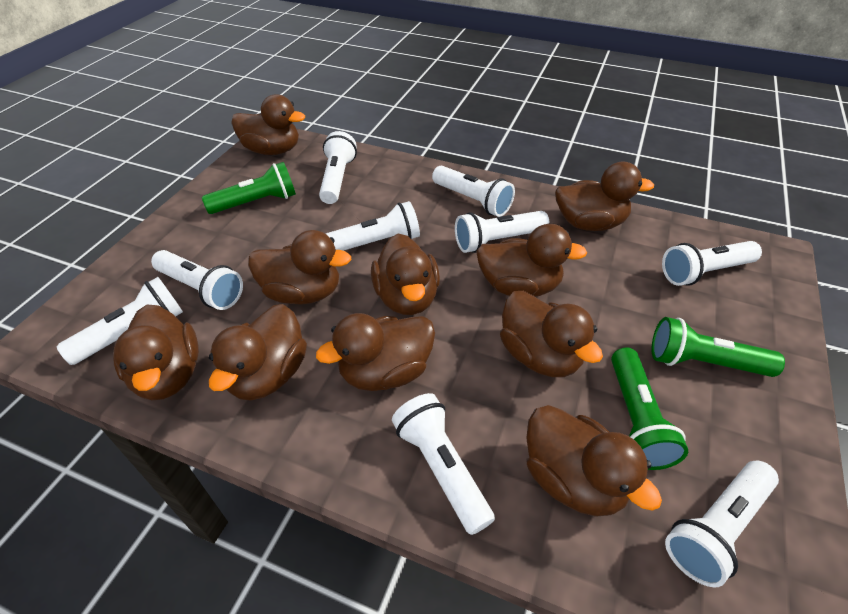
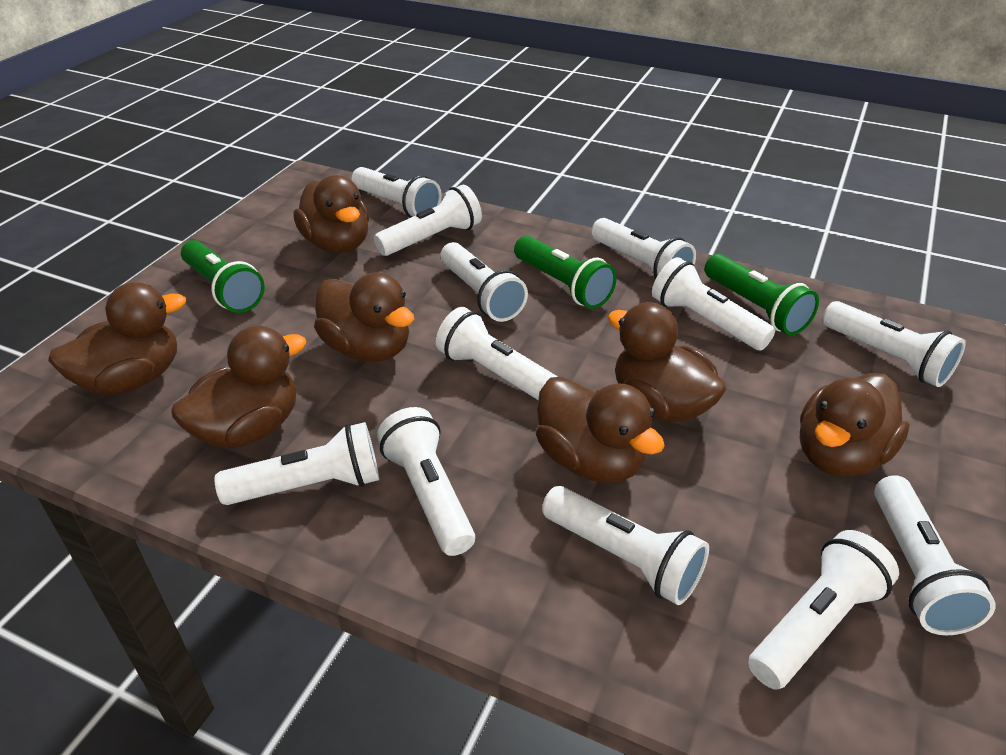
brown duck: [113,304,199,401] [209,304,307,400] [231,94,305,155] [248,230,351,305] [316,313,435,391] [371,234,440,315] [476,224,587,297] [500,291,603,377] [526,405,662,517] [555,162,654,231] = 10 -> [48,282,186,395] [171,326,306,449] [293,175,369,253] [314,272,414,362] [536,377,665,483] [608,302,726,423] [800,373,910,477] = 7
white flashlight: [57,277,183,365] [151,250,243,310] [319,131,357,204] [325,201,420,251] [392,393,495,535] [432,166,515,217] [455,211,549,253] [662,241,762,286] [665,460,779,587] = 9 -> [214,422,379,505] [351,167,442,218] [374,185,482,256] [377,407,475,556] [436,307,558,400] [441,242,528,322] [542,486,709,605] [591,218,696,279] [652,257,775,351] [748,530,899,689] [822,301,966,387] [874,475,996,635] = 12

